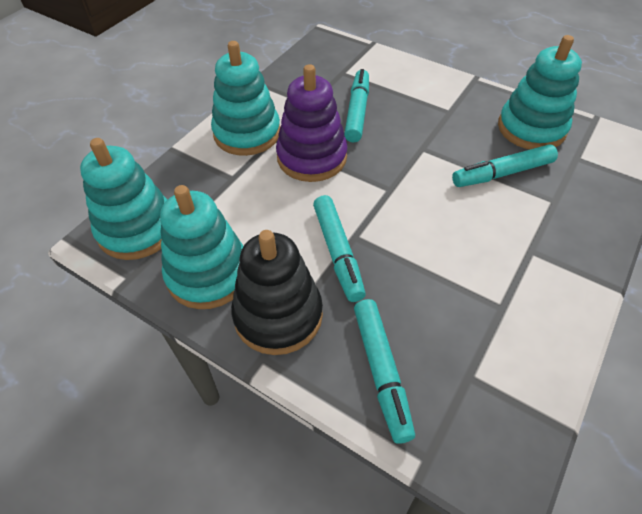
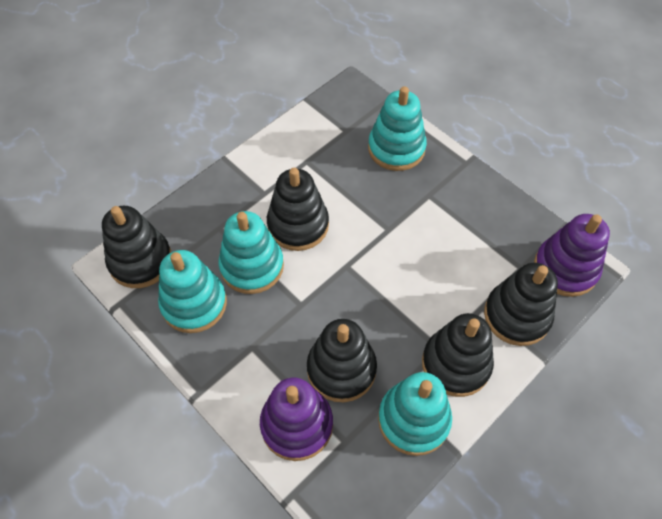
black stacking toy: [231,230,323,355] = 1 -> [102,206,171,288] [267,168,329,251] [307,319,377,402] [422,313,494,397] [484,263,558,346] = 5
purple stacking toy: [276,64,348,182] = 1 -> [260,378,333,461] [534,214,610,297] = 2
turquoise marker: [313,195,366,302] [344,69,369,142] [354,299,415,444] [452,144,558,187] = 4 -> none = 0

